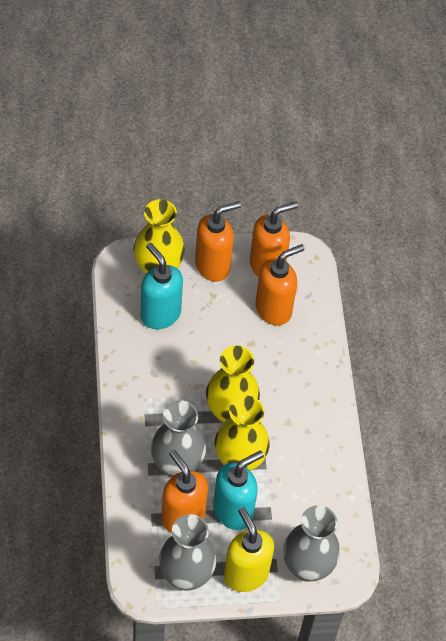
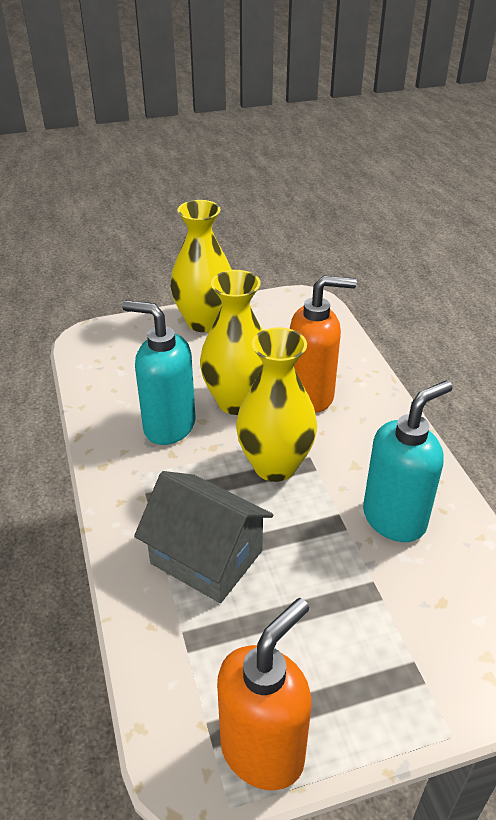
grey house: none = 0 -> [134,471,273,603] = 1
grey vase: [151,400,206,478] [159,514,216,590] [283,505,340,582] = 3 -> none = 0
orange soap dispenser: [162,450,208,533] [195,201,241,282] [250,202,298,277] [255,244,304,326] = 4 -> [217,598,312,790] [290,275,357,413] = 2
yellow soap dispenser: [224,507,274,592] = 1 -> none = 0

